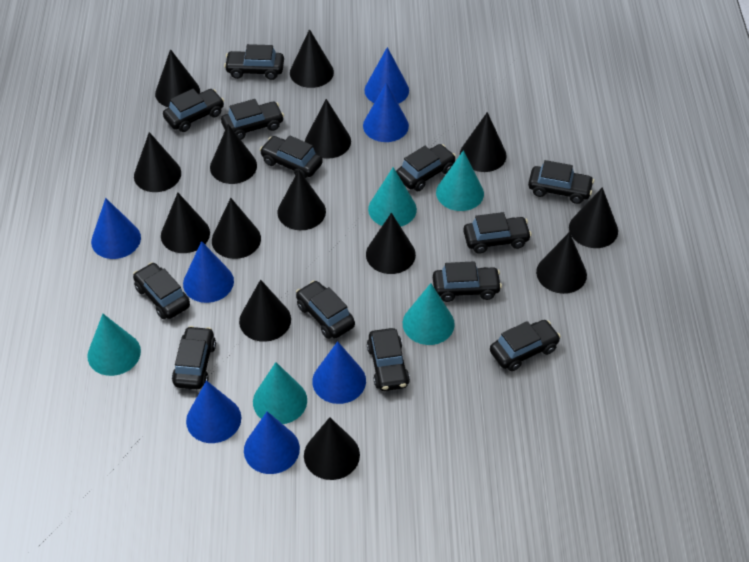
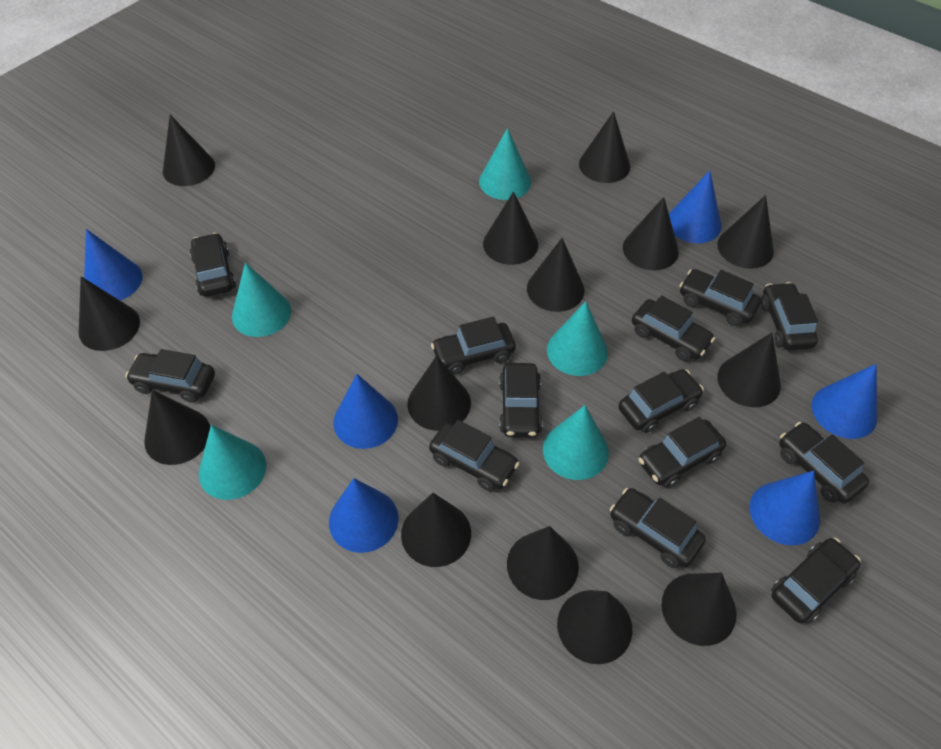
blue cone: [91,198,141,259] [183,241,234,303] [186,380,241,443] [244,411,300,474] [312,341,366,404] [363,83,409,142] [365,47,409,104] = 7 -> [84,229,143,301] [329,478,398,553] [333,374,398,449] [669,171,721,243] [749,471,820,545] [812,364,877,439] = 6

